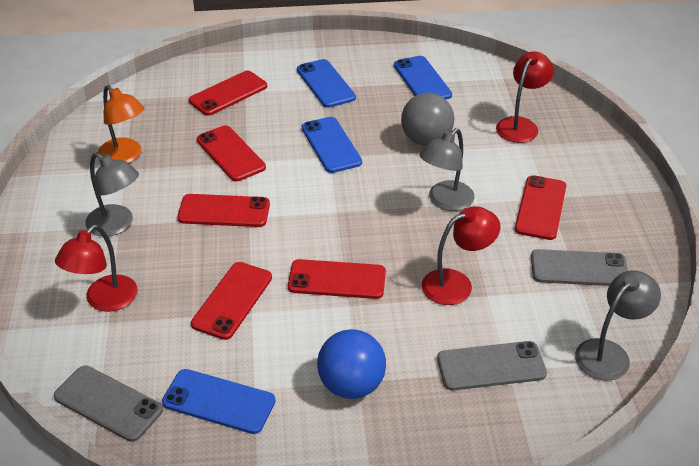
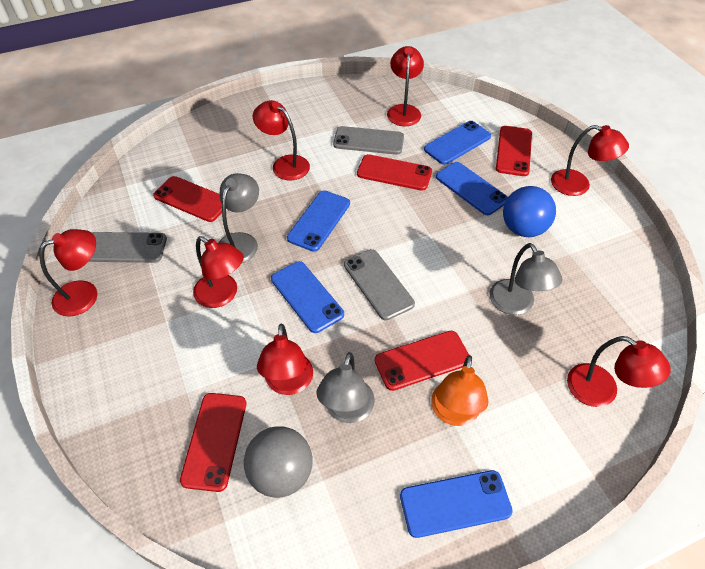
blue phone: [162,369,276,434] [297,59,356,108] [302,117,362,173] [394,56,452,99] = 4 -> [271,261,344,333] [287,190,350,252] [400,470,513,538] [424,121,491,165] [436,162,508,215] = 5
red lamp: [55,225,137,312] [422,206,500,305] [496,51,554,143] = 3 -> [39,229,97,317] [193,236,244,308] [253,100,310,180] [257,324,313,395] [387,46,424,126] [551,125,629,196] [567,336,671,407] = 7
red phone: [177,194,270,227] [189,71,267,116] [191,262,272,340] [197,125,266,181] [288,259,386,299] [515,175,566,240] = 6 -> [153,176,222,222] [180,393,246,492] [357,154,432,191] [375,331,469,391] [496,126,532,176] = 5

